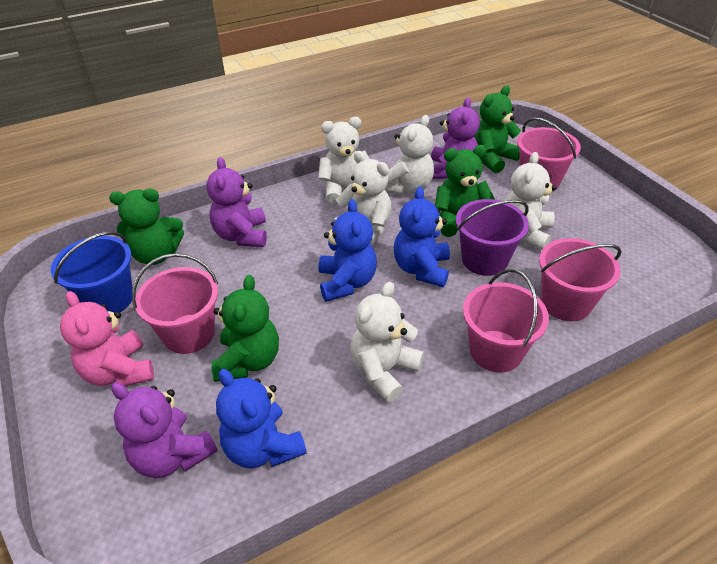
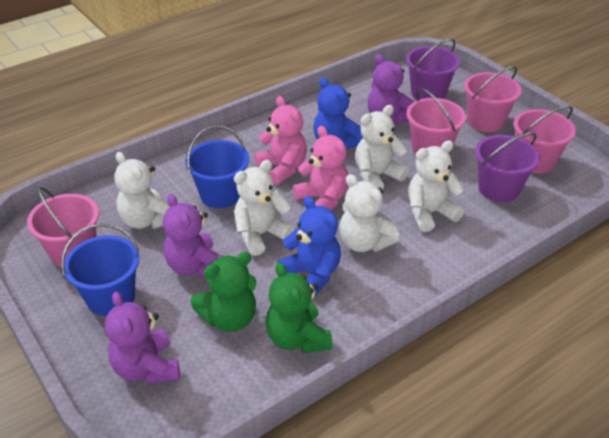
blue bucket: [51,232,133,313] = 1 -> [61,223,139,316] [185,125,249,208] = 2
blue teddy bear: [216,369,307,468] [319,199,377,302] [394,186,450,287] = 3 -> [277,196,341,297] [313,77,363,149] = 2
green teddy bear: [109,188,184,265] [211,275,279,382] [435,145,495,237] [474,85,521,173] = 4 -> [191,252,256,332] [266,262,333,353] = 2
pink teddy bear: [60,291,154,386] = 1 -> [254,96,307,185] [292,126,349,210] = 2
purple bucket: [456,199,529,276] = 1 -> [406,38,460,100] [475,132,540,202] = 2

